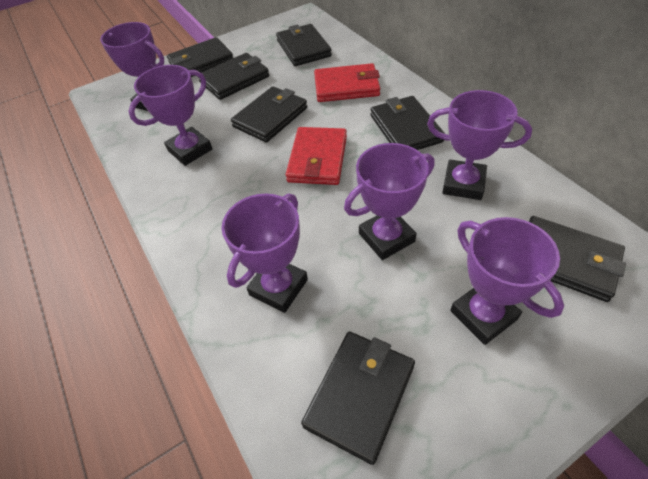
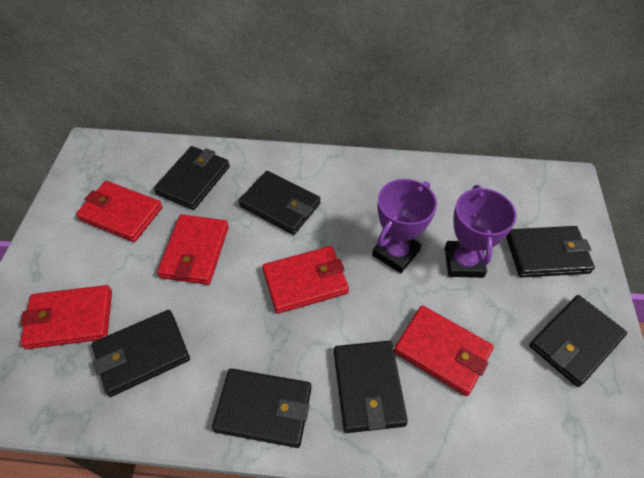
purple trophy: [100,22,164,111] [128,65,212,166] [221,193,308,313] [344,143,434,260] [427,90,532,200] [450,217,564,345] = 6 -> [372,179,437,273] [445,185,517,278] = 2
red wallet: [286,127,347,185] [314,63,380,102] = 2 -> [20,285,112,349] [76,181,163,242] [157,215,229,285] [262,246,349,314] [394,305,494,396] = 5

